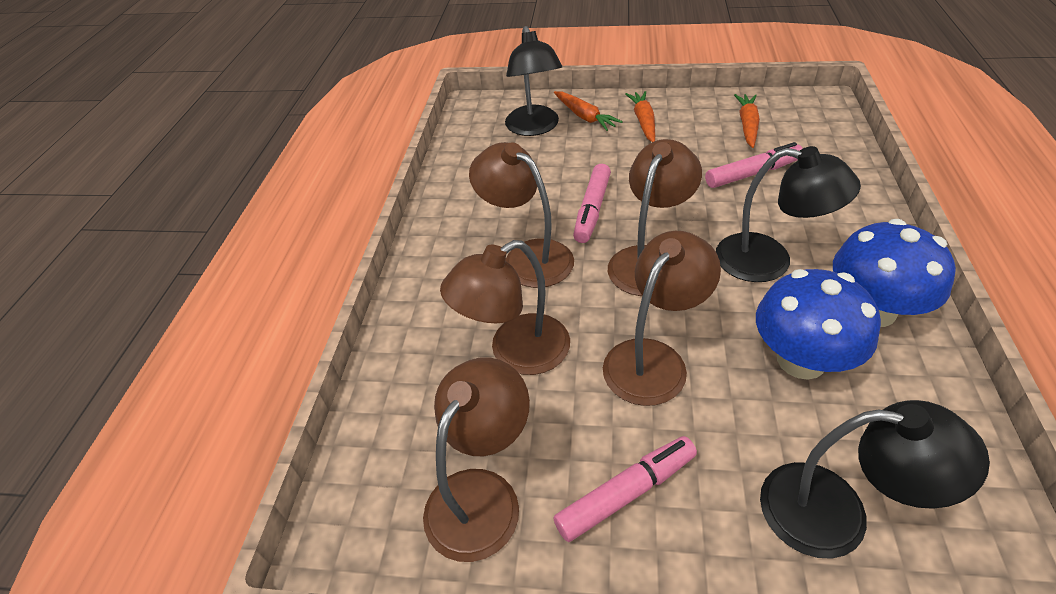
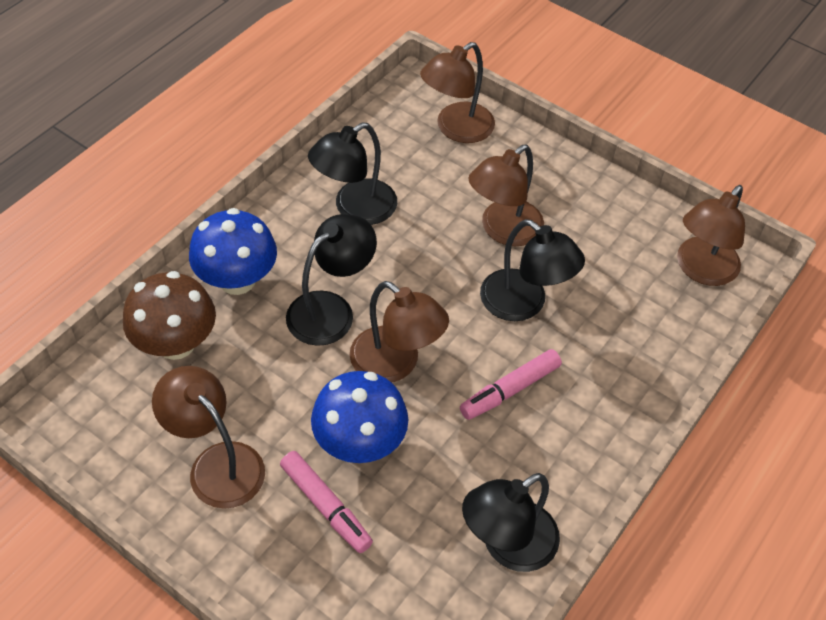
black lamp: [505,26,562,136] [716,146,861,282] [760,400,990,559] = 3 -> [286,214,377,346] [308,123,397,225] [462,473,560,572] [480,219,585,321] = 4
brown mushroom: none = 0 -> [123,271,216,360] = 1
orange carrot: [554,91,623,131] [626,91,655,142] [734,94,760,148] = 3 -> none = 0
pink marker: [553,436,697,542] [573,164,611,243] [705,142,803,188] = 3 -> [280,451,373,553] [460,349,562,420] = 2

